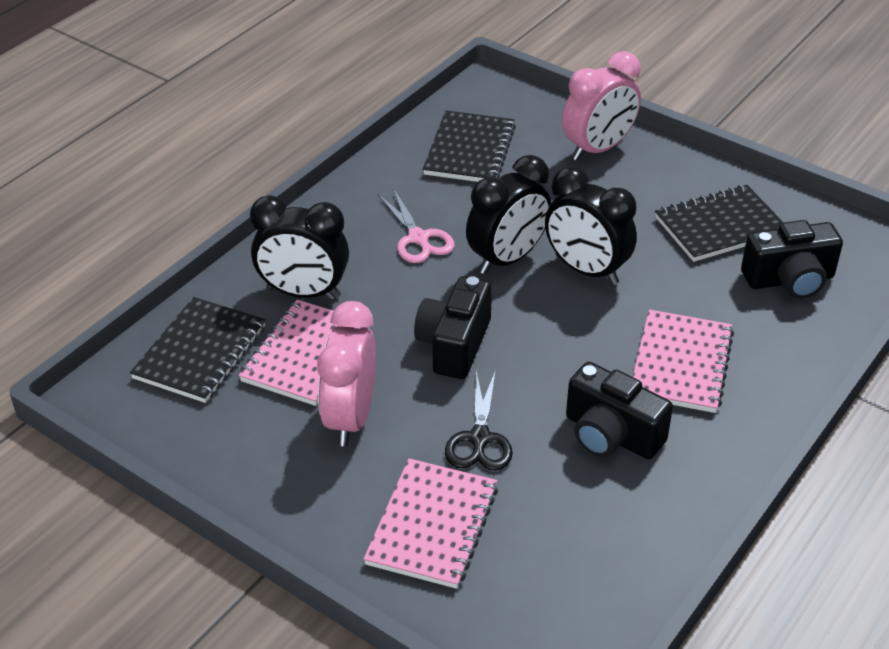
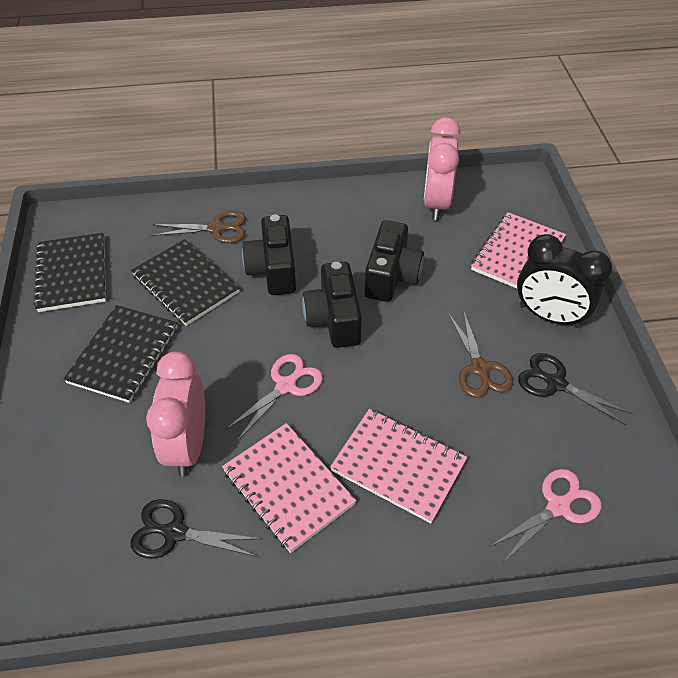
black clock: [250,195,349,299] [466,155,551,274] [545,166,637,285] = 3 -> [517,234,612,328] = 1
black scissors: [445,370,513,471] = 1 -> [130,499,262,559] [518,353,633,425] = 2
brown scissors: none = 0 -> [151,211,246,243] [449,310,513,398] = 2
pink scissors: [378,188,455,263] = 1 -> [225,354,323,440] [491,469,602,561] = 2

